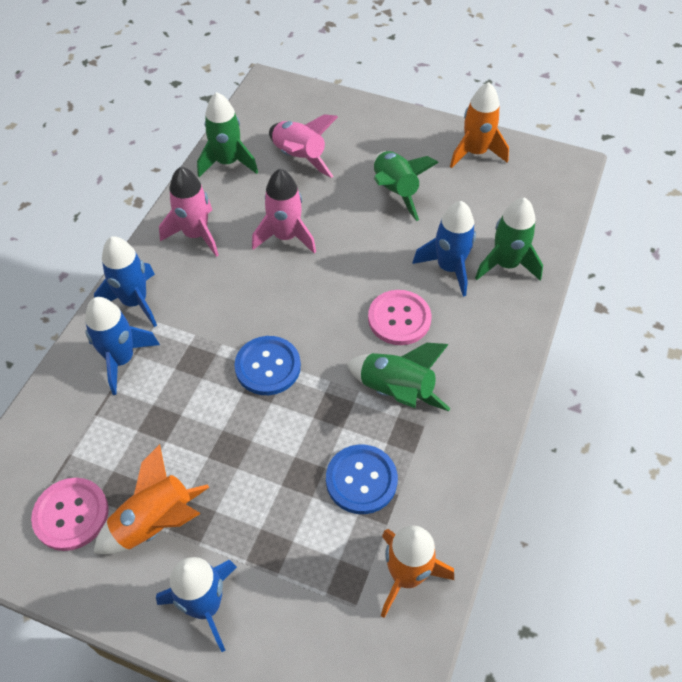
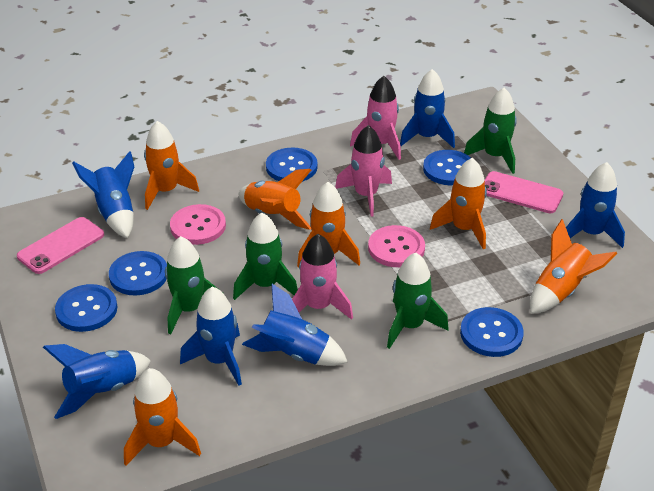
blue button: [234,336,301,395] [326,444,398,514] = 2 -> [55,284,117,332] [109,251,167,296] [266,147,318,182] [423,150,471,185] [460,307,524,357] = 5
blue rocket: [85,297,160,395] [94,236,157,327] [156,557,237,652] [412,201,476,297] = 4 -> [43,344,151,419] [72,151,134,238] [180,287,242,386] [242,284,348,366] [400,69,455,148] [566,162,625,248] = 6
orange rocket: [94,444,209,555] [381,526,454,618] [450,82,509,168] = 3 -> [124,368,201,466] [144,121,199,210] [238,169,311,230] [297,182,360,268] [430,158,487,249] [530,219,617,314] = 6
pink phone: none = 0 -> [17,217,104,274] [485,171,563,213] = 2

